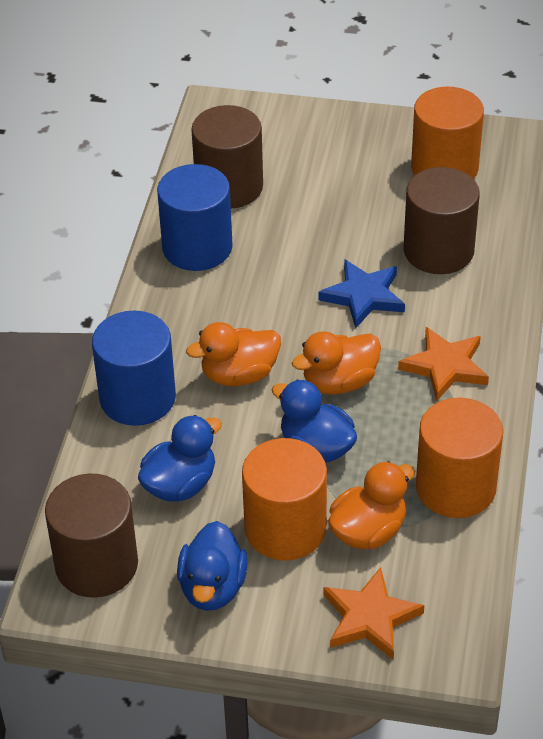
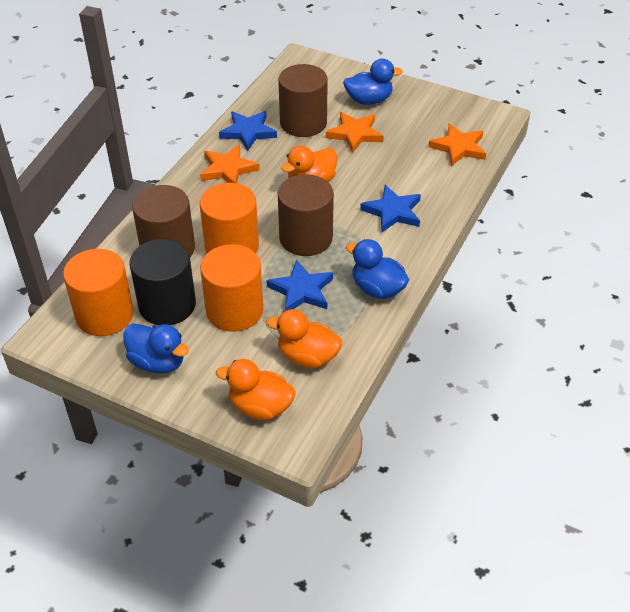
black cylinder: none = 0 -> [129,239,196,325] = 1
blue cylinder: [92,311,176,426] [157,164,233,271] = 2 -> none = 0
blue star: [318,259,405,328] = 1 -> [219,111,277,151] [266,259,333,311] [360,185,421,233] = 3
orange star: [324,567,424,660] [398,327,489,401] = 2 -> [200,144,259,183] [326,112,384,153] [428,123,486,166] = 3

